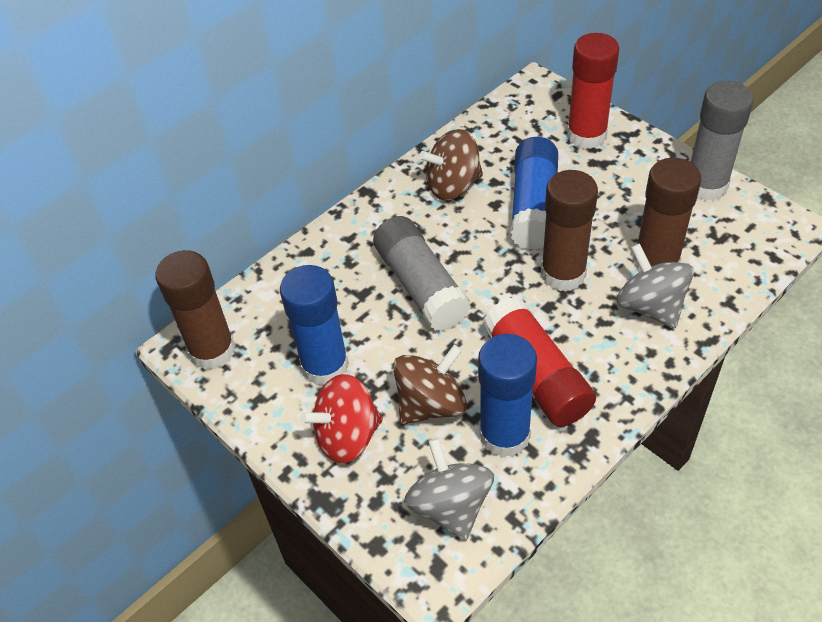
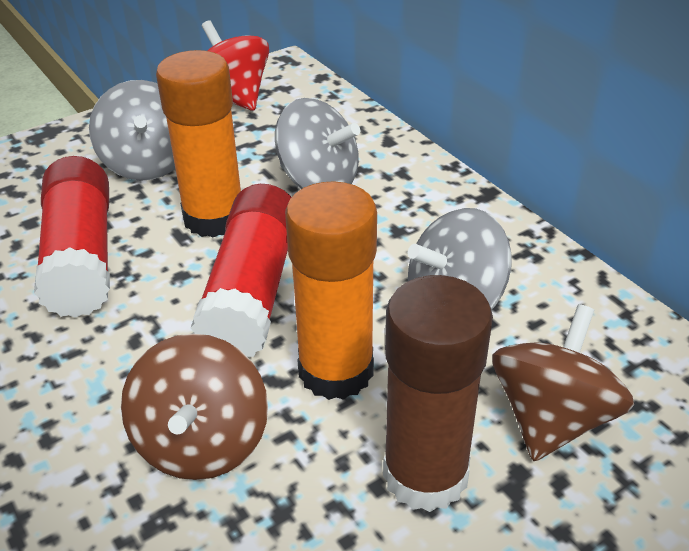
blue glue stick: [280,265,349,385] [478,334,537,457] [510,137,558,250] = 3 -> none = 0
brown glue stick: [155,250,236,370] [541,170,598,291] [634,158,701,272] = 3 -> [383,275,493,512] = 1
grey glue stick: [373,216,471,331] [691,81,754,200] = 2 -> none = 0
grey spinning top: [404,438,494,541] [617,243,694,328] = 2 -> [89,80,175,181] [275,98,360,189] [408,208,512,310] = 3
orange glue stick: none = 0 -> [156,50,241,238] [285,181,377,400] = 2

